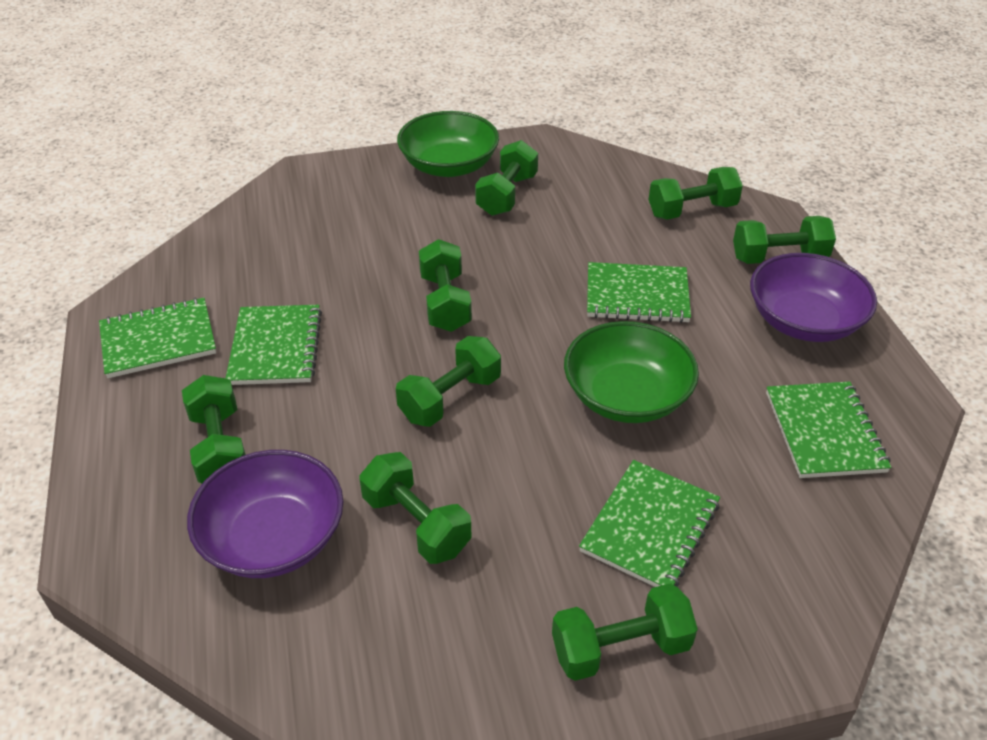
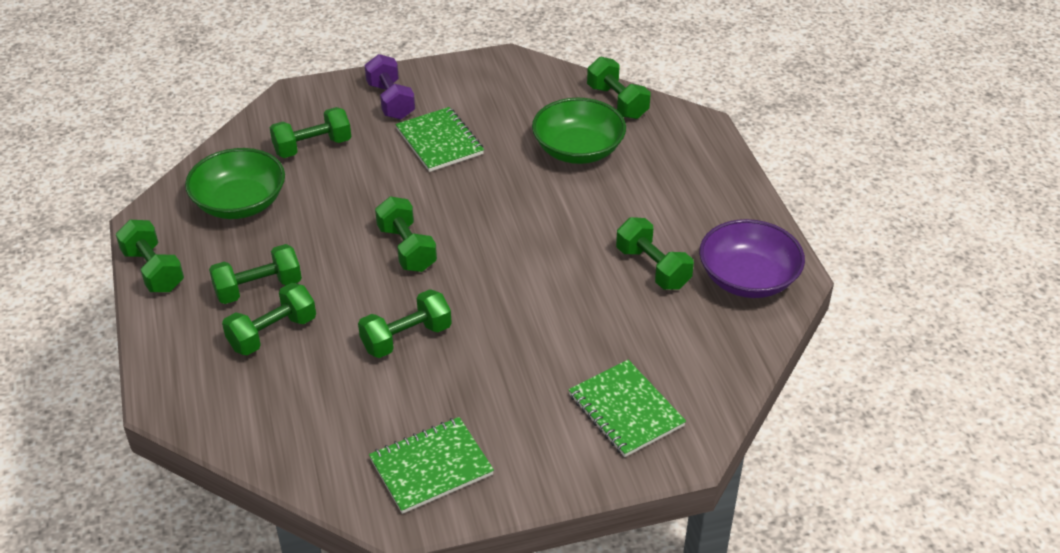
green notebook: [99,298,216,378] [226,305,322,385] [579,460,720,587] [587,262,691,323] [766,382,892,478] = 5 -> [369,417,494,514] [395,107,484,172] [568,360,686,457] = 3
purple bowl: [187,450,343,578] [750,253,877,342] = 2 -> [699,219,805,298] = 1
purple dumbbell: none = 0 -> [364,54,415,120] = 1

